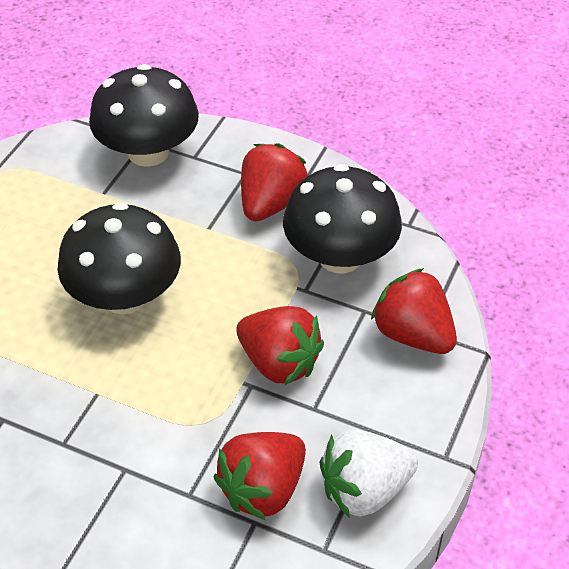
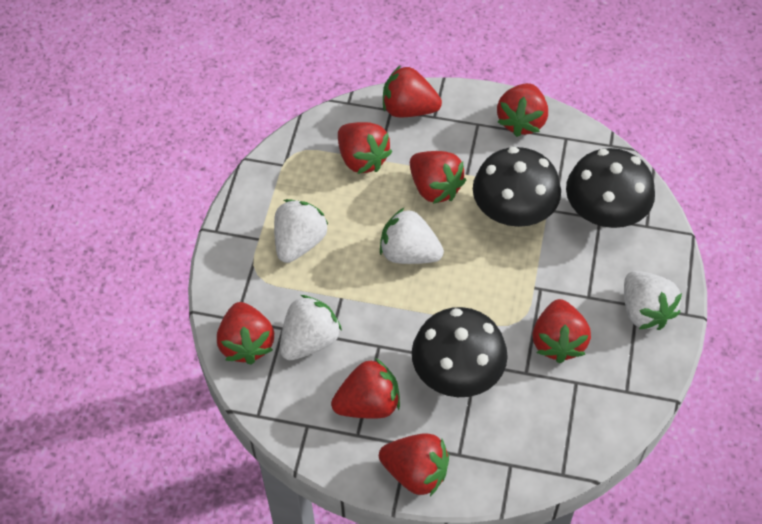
red strawberry: [214,432,306,520] [236,306,324,386] [241,143,308,221] [371,268,457,354] = 4 -> [217,302,274,365] [331,358,400,419] [338,122,392,174] [379,434,449,496] [383,65,442,117] [410,151,466,204] [497,83,548,137] [533,299,591,363] = 8
white strawberry: [320,429,418,518] = 1 -> [274,199,329,263] [280,295,342,360] [380,208,444,264] [624,271,682,330] = 4

